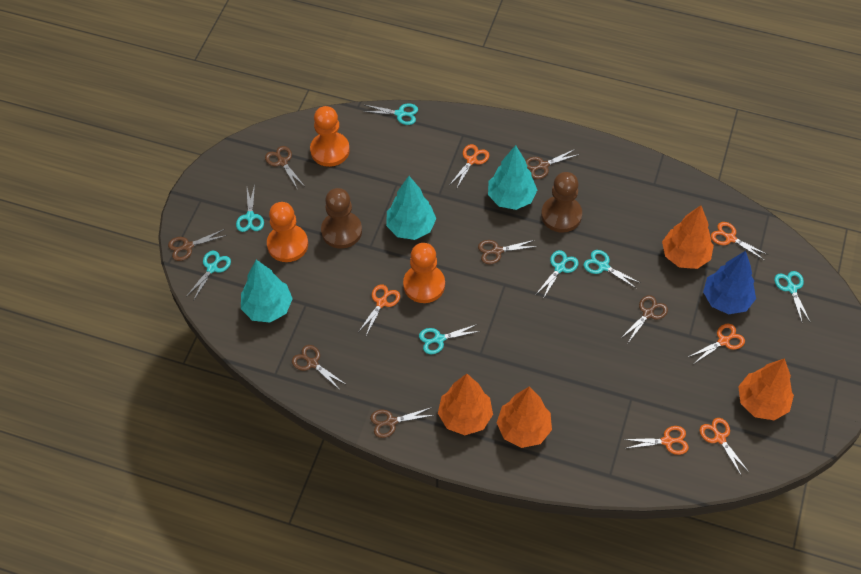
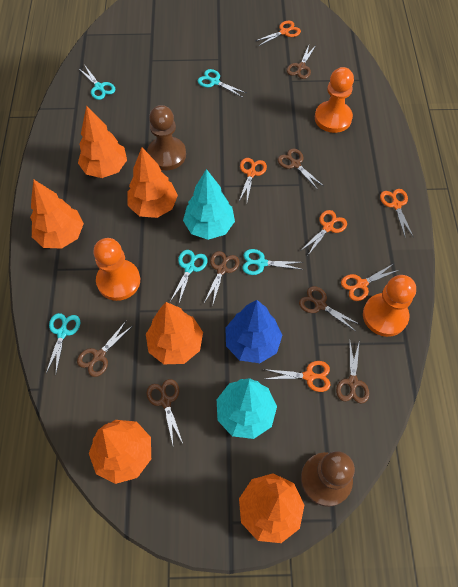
orange tree: [438,374,493,435] [497,386,552,448] [662,205,714,269] [738,358,794,420] = 4 -> [30,179,84,249] [78,105,127,178] [89,420,151,484] [128,148,178,218] [146,302,203,364] [239,473,304,543] = 6
turquoise scissors: [186,251,231,301] [236,185,264,232] [363,103,418,125] [419,324,480,354] [536,250,579,299] [583,250,641,289] [774,271,811,323] = 7 -> [46,313,80,373] [78,66,115,100] [171,250,208,303] [198,69,246,97] [242,249,303,275] = 5
turquoise tree: [241,260,293,323] [386,176,436,240] [488,145,537,210] = 3 -> [183,169,235,240] [217,378,277,439] = 2

